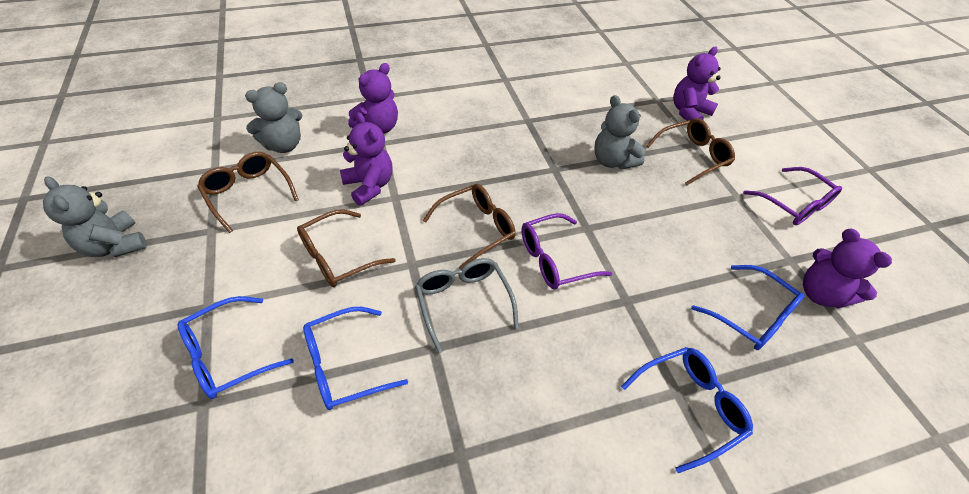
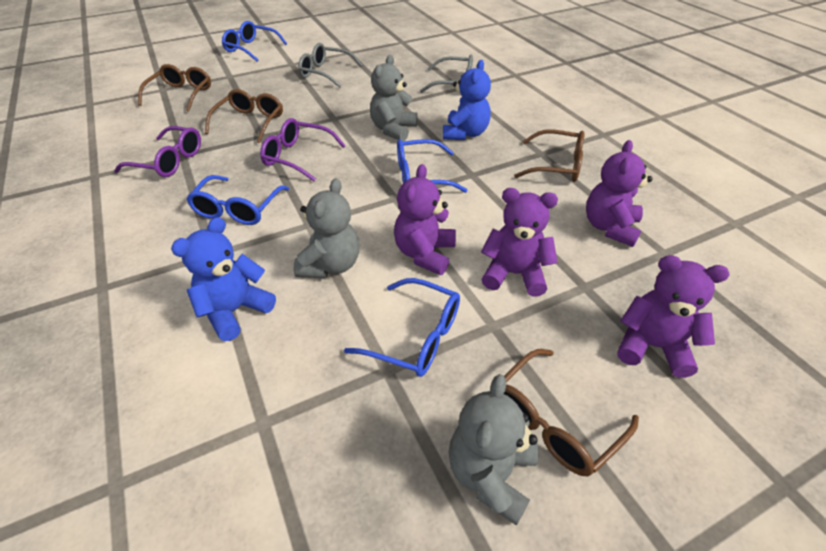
blue teddy bear: none = 0 -> [171,217,276,341] [443,60,491,140] = 2
grey glasses: [415,258,519,353] = 1 -> [298,43,363,87] [420,55,473,93] = 2

